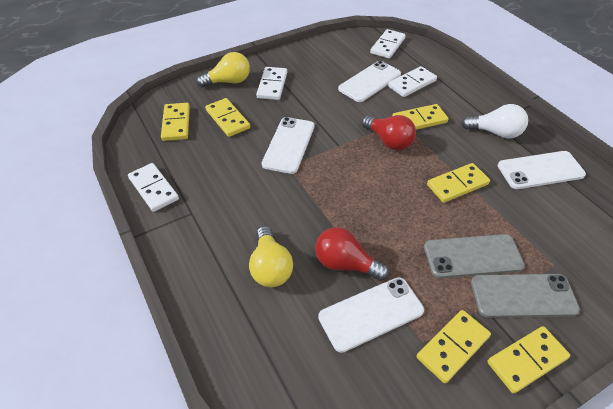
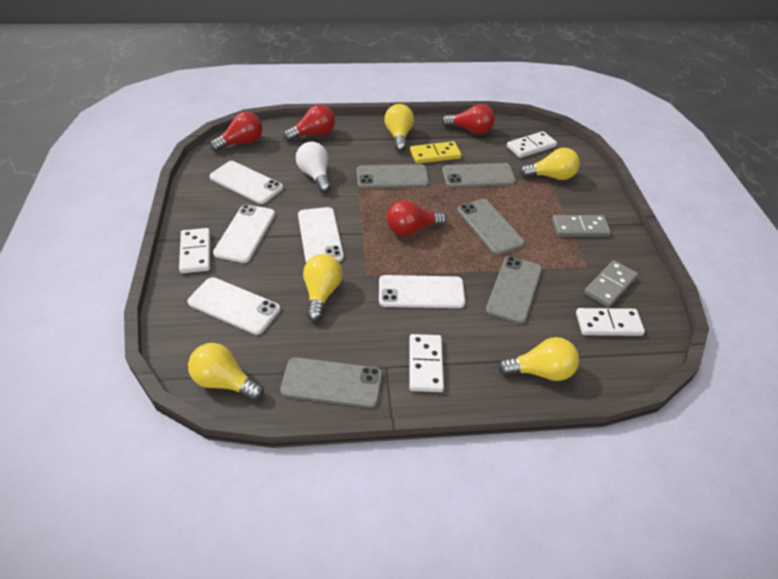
grey domino: none = 0 -> [552,215,611,237] [584,260,638,308] = 2
grey phone: [424,234,525,278] [471,274,580,318] = 2 -> [280,357,382,408] [357,164,429,189] [442,163,516,188] [457,199,525,255] [486,256,542,324] = 5
red light bulb: [315,227,389,281] [362,115,416,150] = 2 -> [210,112,263,151] [284,104,335,141] [387,200,447,236] [442,104,495,134] = 4
white phone: [262,117,314,174] [318,277,424,353] [338,61,401,102] [498,151,586,189] = 4 -> [188,277,280,335] [210,161,283,204] [213,204,275,263] [298,207,344,263] [379,275,465,308] = 5
yellow domino: [161,103,190,141] [205,98,250,137] [392,104,448,130] [416,310,491,383] [427,163,490,203] [487,326,570,394] = 6 -> [410,141,462,164] = 1
yellow light bulb: [197,52,250,87] [249,226,293,287] = 2 -> [188,343,264,401] [303,254,342,321] [384,104,414,151] [498,337,579,381] [520,148,580,180] = 5

